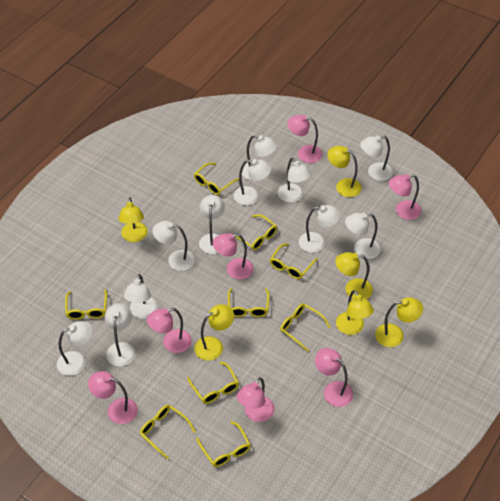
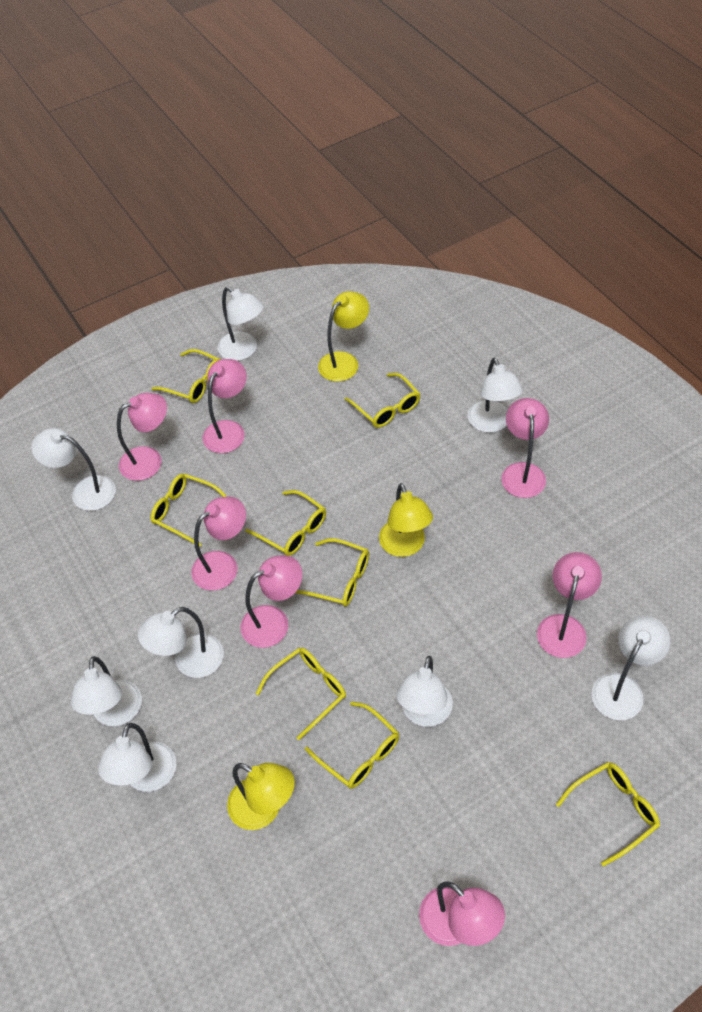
white lamp: [57,321,93,376] [105,303,135,366] [124,274,158,319] [152,221,195,271] [199,195,225,254] [233,159,272,205] [242,135,277,180] [278,158,311,202] [299,205,341,253] [345,212,381,259] [360,135,393,181] = 11 -> [32,428,116,511] [71,656,142,726] [98,723,177,792] [138,607,224,678] [218,287,264,361] [396,656,453,727] [468,358,523,433] [591,615,670,720] = 8
yellow glasses: [65,289,107,320] [140,405,196,459] [187,362,239,404] [194,162,239,195] [196,421,251,467] [228,288,269,317] [233,214,277,250] [270,243,318,279] [280,304,330,352] = 9 -> [150,473,227,547] [151,349,221,403] [245,490,326,556] [256,648,346,740] [295,538,369,606] [305,701,399,789] [344,373,420,428] [556,762,660,867] = 8
yellow lamp: [118,197,148,242] [194,304,234,361] [327,146,361,197] [335,252,373,299] [336,290,374,335] [375,297,423,347] = 6 -> [227,763,295,830] [318,291,369,382] [379,483,433,557] = 3

